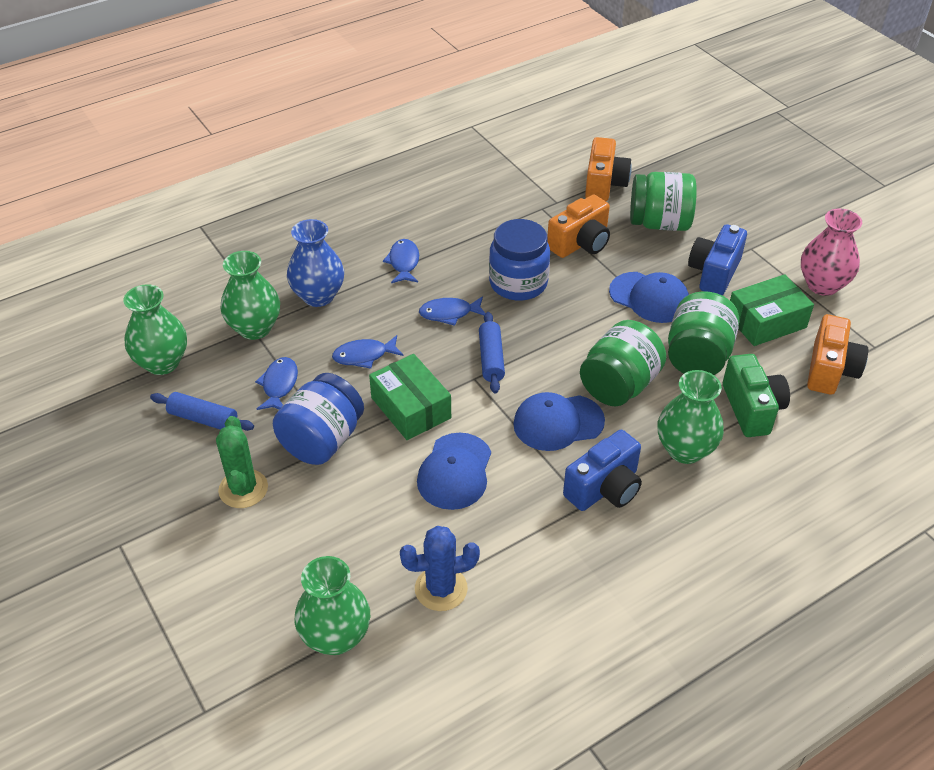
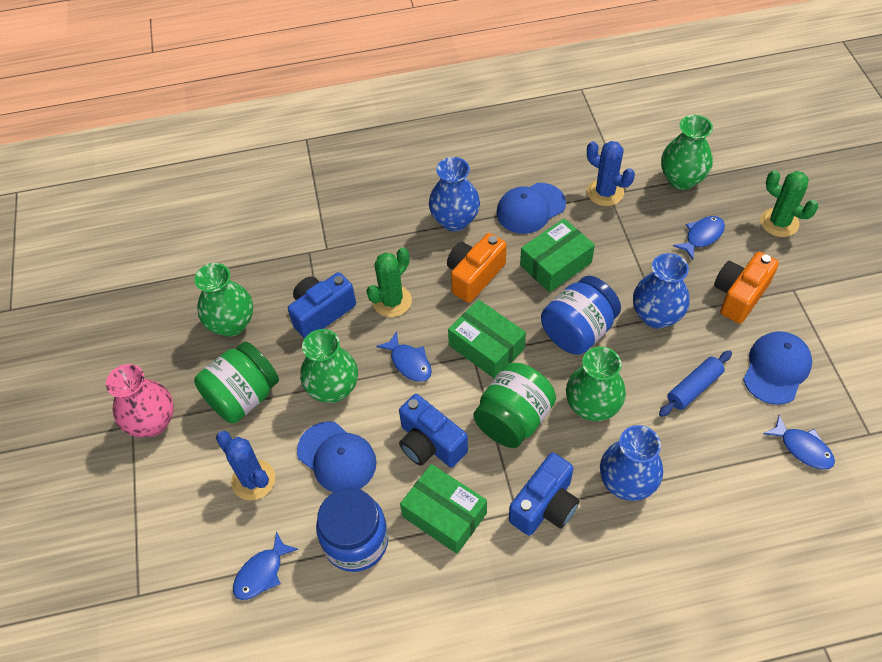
blue cactus: [400,526,480,611] = 1 -> [216,431,275,501] [587,141,635,206] = 2
blue camera: [563,430,642,511] [688,224,747,295] = 2 -> [288,272,356,339] [399,394,468,468] [509,453,579,536] = 3
blue rolling pin: [150,392,254,431] [479,312,505,394] = 2 -> [659,350,732,417] = 1
blue vase: [287,219,344,307] = 1 -> [429,157,480,232] [600,425,663,501] [633,253,690,329] = 3
green box: [369,354,451,440] [730,274,814,346] = 2 -> [400,464,487,554] [448,299,526,378] [520,219,595,292] = 3
green cactus: [216,416,268,508] = 1 -> [366,248,412,317] [760,170,818,237] = 2
green camera: [723,354,790,437] = 1 -> none = 0
green jar: [580,320,666,406] [630,172,697,231] [668,291,740,375] = 3 -> [194,342,279,423] [473,363,556,448] = 2
orange camera: [547,195,610,258] [585,137,632,201] [807,314,868,395] = 3 -> [447,233,506,303] [714,252,779,324] = 2

